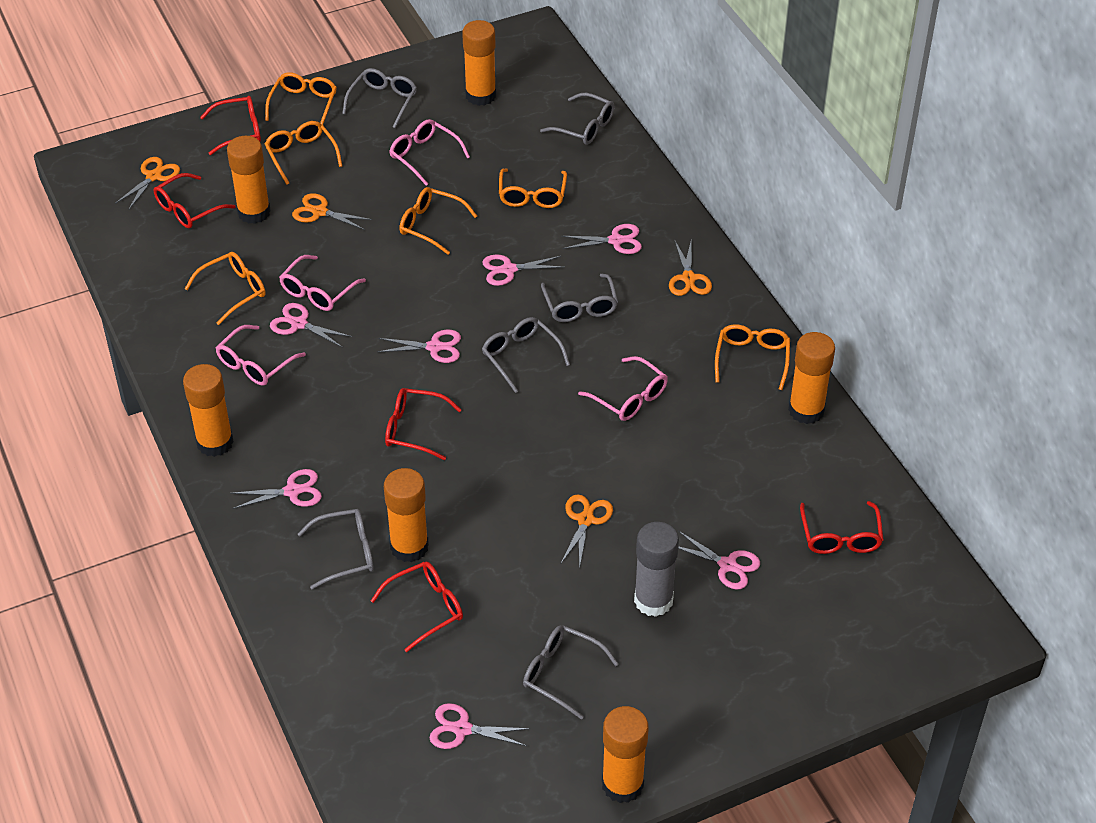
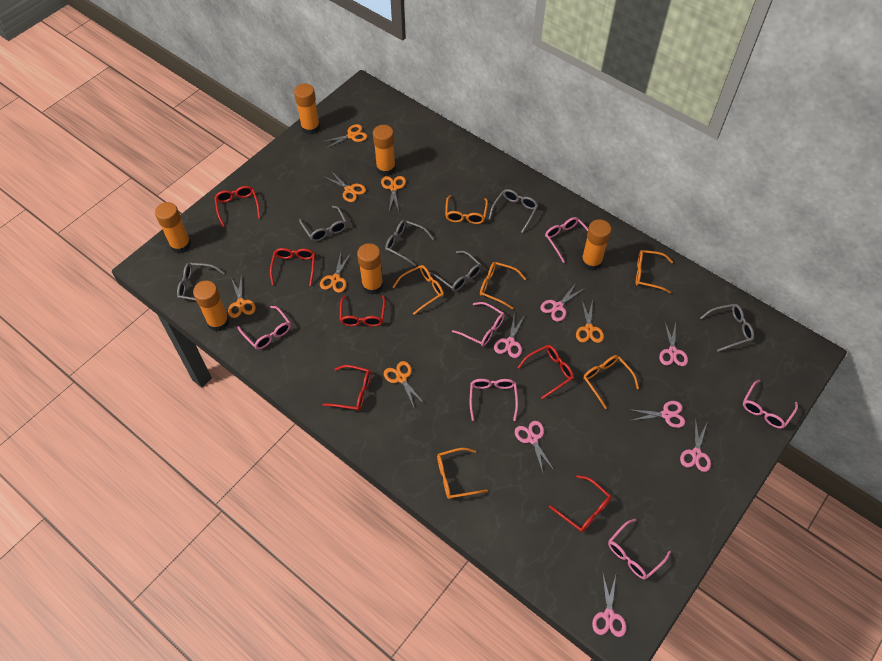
grey glue stick: [634,522,679,617] = 1 -> none = 0
orange scissors: [115,157,180,210] [292,193,372,230] [561,495,613,569] [669,238,712,296] = 4 -> [228,274,256,318] [320,253,351,293] [322,124,367,149] [323,170,366,202] [381,176,406,211] [384,361,424,407] [576,300,604,343] = 7
pink glasses: [216,325,306,386] [279,255,366,311] [389,119,470,186] [578,356,668,421] = 4 -> [238,306,291,350] [452,302,505,346] [470,379,518,421] [545,217,588,263] [608,519,671,580] [743,380,798,429] = 6
red glasses: [154,173,235,228] [200,96,261,155] [371,561,463,652] [385,388,462,460] [800,501,883,554] = 5 -> [214,186,260,227] [270,248,315,286] [322,365,371,411] [340,295,385,327] [517,345,574,399] [549,475,611,532] = 6

